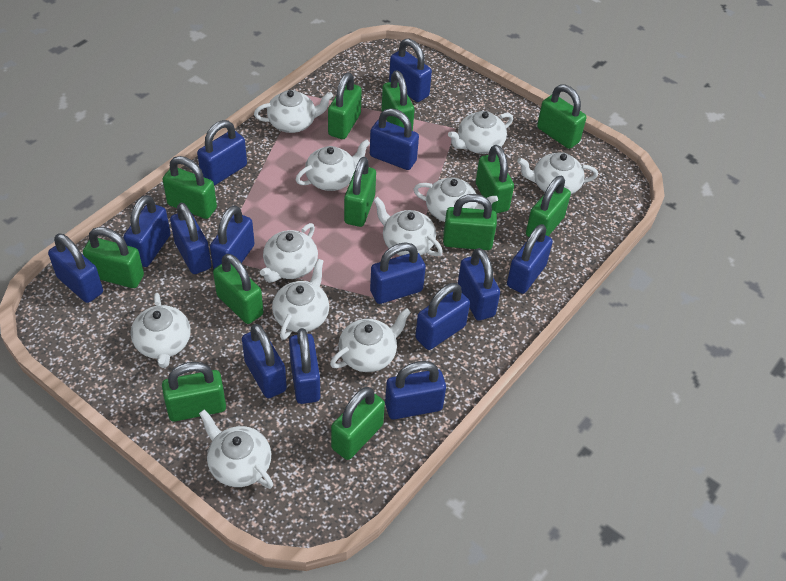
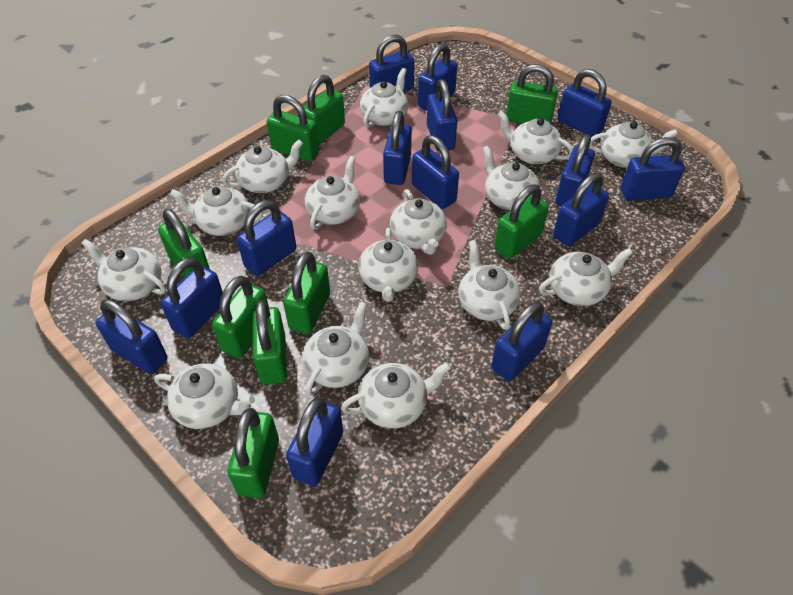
green padlock: [83,227,144,288] [162,362,226,422] [163,156,217,219] [213,254,263,324] [328,73,362,139] [331,387,385,460] [344,157,376,227] [382,70,415,131] [443,194,497,250] [476,145,514,214] [526,176,571,237] [537,85,586,149] = 12 -> [158,209,210,277] [212,276,269,358] [227,408,279,498] [253,300,287,385] [267,95,319,161] [283,252,330,334] [303,75,345,144] [494,184,548,259] [506,64,558,123] = 9
white teapot: [131,293,191,368] [199,410,273,489] [254,90,333,133] [260,223,318,283] [272,259,329,340] [296,139,370,191] [330,308,411,372] [373,197,443,256] [414,177,498,222] [448,111,513,154] [517,152,598,194] = 11 -> [81,239,166,301] [154,363,255,429] [170,186,263,236] [222,139,303,193] [303,302,369,396] [305,156,360,230] [341,362,451,429] [358,228,418,302] [360,68,408,128] [390,189,447,255] [458,240,521,330] [482,145,540,210] [498,111,573,164] [539,248,633,306] [589,121,678,168] = 15

